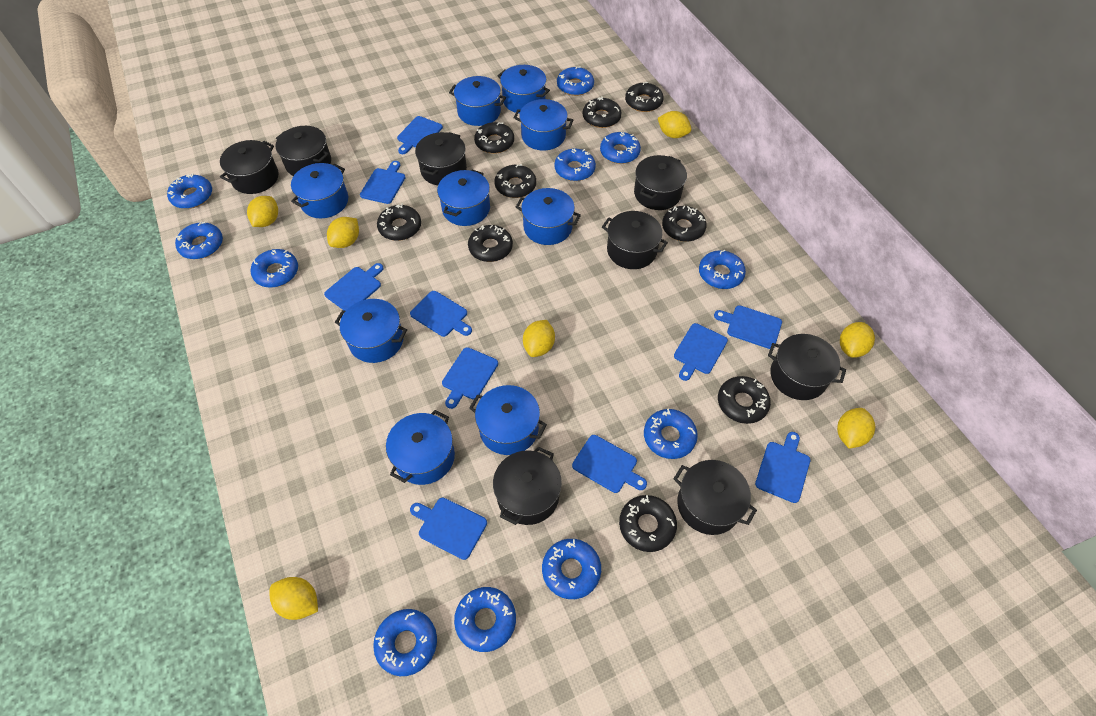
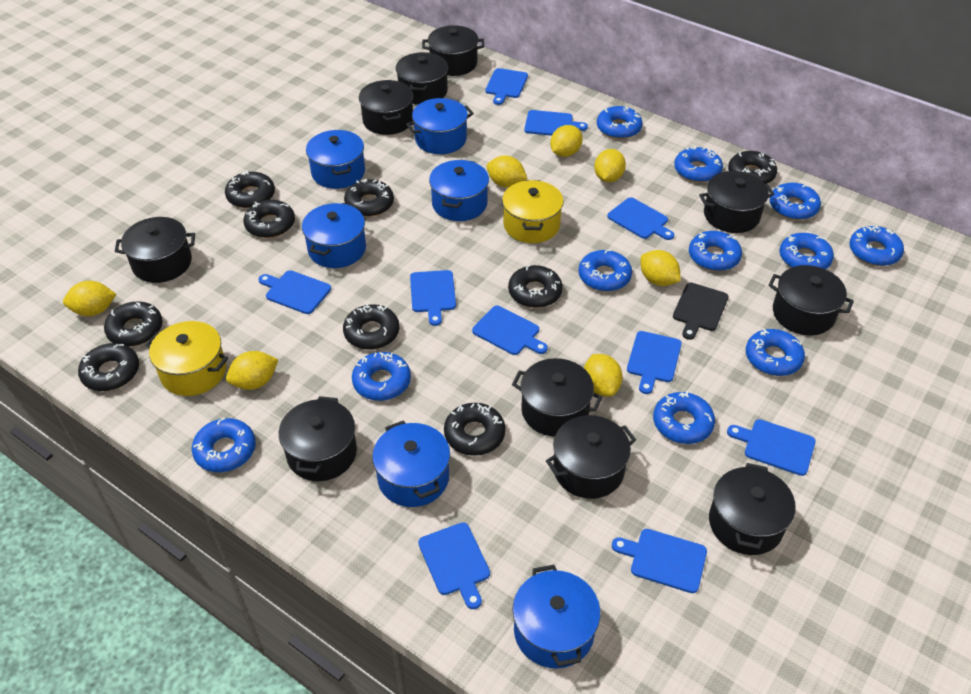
black cutting board: none = 0 -> [673,283,729,340] = 1
black pot: [220,140,279,194] [275,126,331,176] [415,132,467,185] [493,447,562,525] [602,211,668,269] [634,155,687,210] [673,460,757,535] [768,334,846,400] = 8 -> [115,217,195,283] [279,396,357,481] [359,80,413,135] [396,52,448,105] [422,25,484,76] [512,358,602,437] [546,415,636,499] [699,171,774,233] [709,463,796,555] [768,265,854,335] = 10
blue pot: [291,163,348,218] [335,299,407,363] [386,410,455,485] [437,170,490,226] [449,76,506,126] [469,385,547,455] [498,65,550,114] [514,99,573,151] [516,188,581,245] = 9 -> [302,203,366,268] [306,130,365,189] [372,421,450,507] [406,98,474,154] [429,160,489,221] [512,565,600,668] = 6
yellow pot: none = 0 -> [146,321,228,396] [502,180,564,243] = 2

